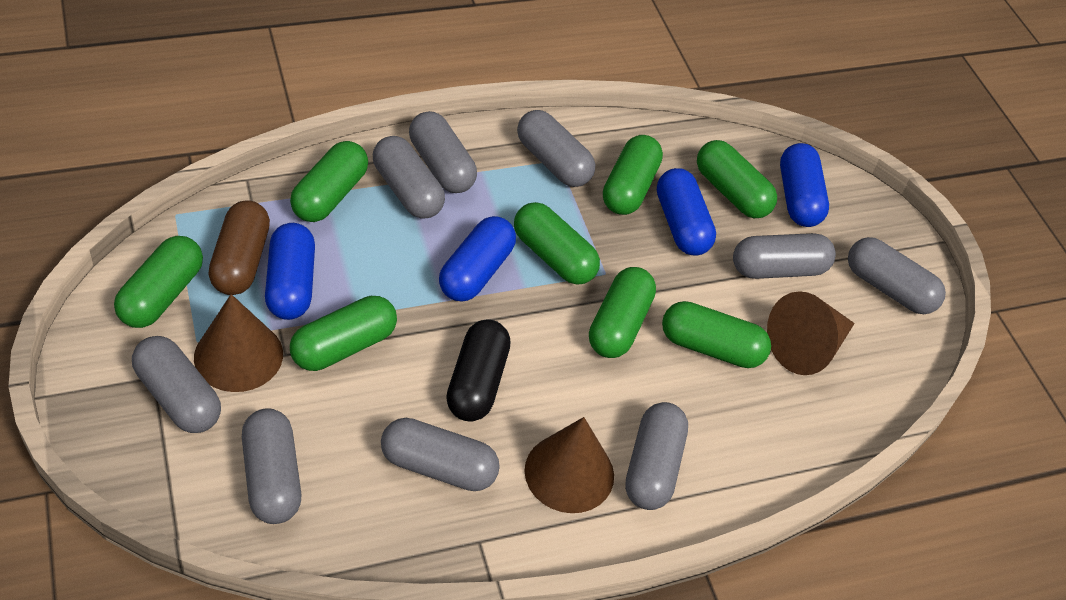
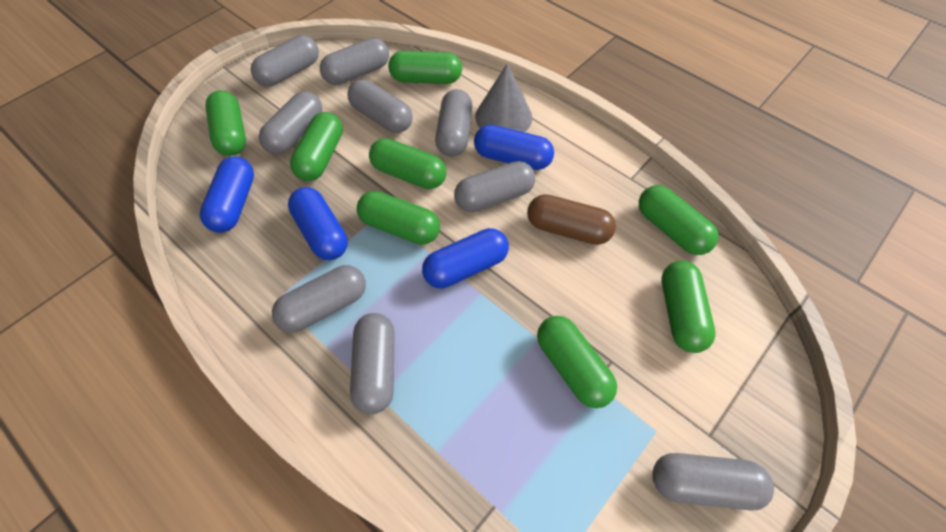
black capsule: [446,319,511,421] = 1 -> none = 0
brown cone: [194,294,283,392] [525,417,614,513] [767,291,855,375] = 3 -> none = 0
grey cone: none = 0 -> [475,63,532,132] = 1

